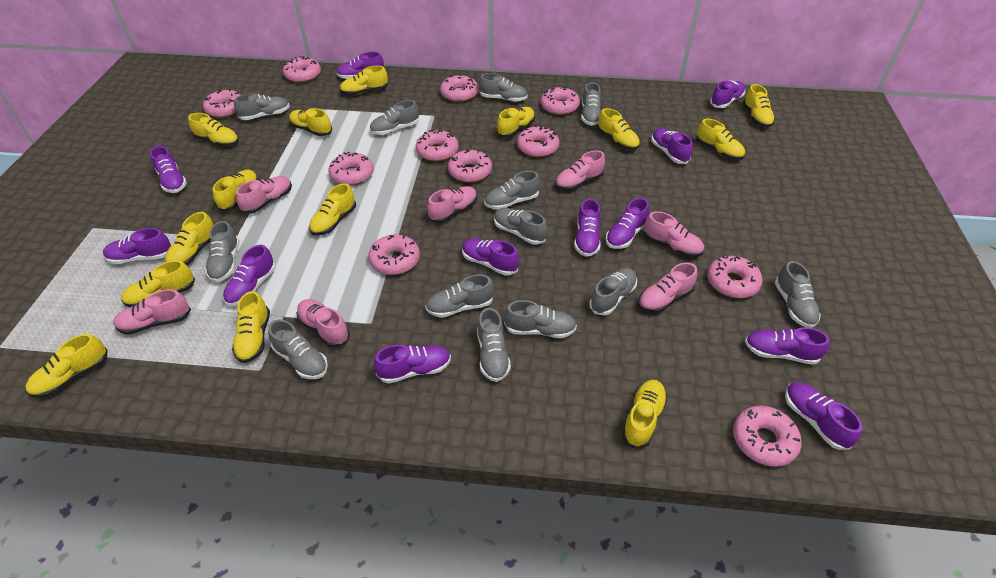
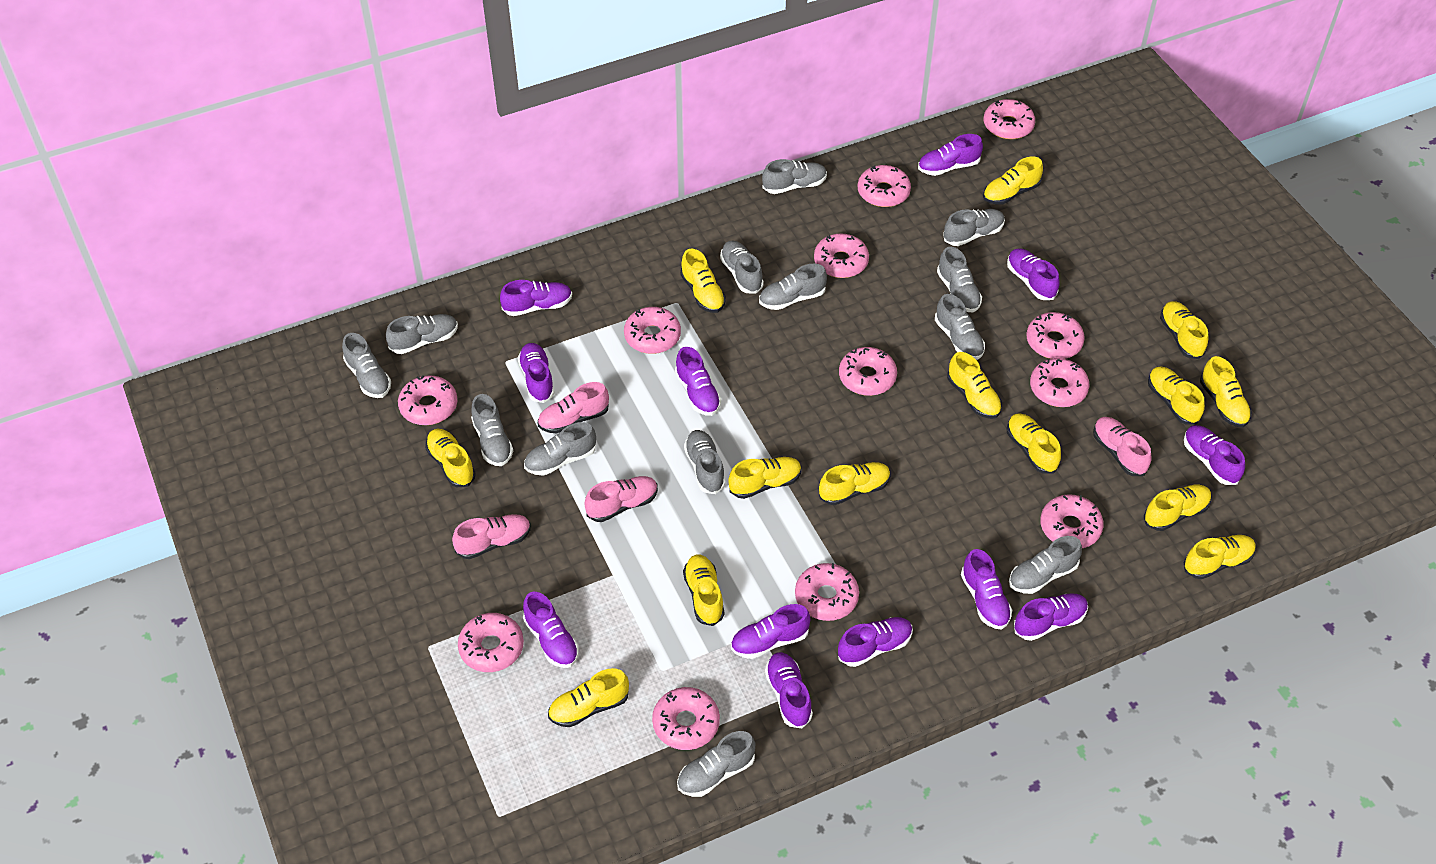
pink donut: [203,89,241,118] [283,56,321,83] [328,152,374,186] [368,235,420,275] [416,129,458,162] [440,74,478,102] [448,150,492,183] [517,125,559,157] [541,87,580,115] [707,255,763,298] [733,406,802,467] = 11 -> [398,375,457,425] [458,613,524,672] [624,307,681,354] [652,687,720,750] [795,563,859,621] [814,233,869,278] [839,347,897,396] [858,165,911,207] [984,99,1035,139] [1027,312,1085,359] [1030,358,1089,407] [1040,494,1104,548] = 12
pink shoe: [113,289,191,335] [236,176,292,214] [297,299,350,347] [427,186,477,223] [555,151,605,190] [638,263,698,313] [644,211,704,257] = 7 -> [452,514,531,559] [538,382,609,434] [584,476,658,522] [1093,417,1152,476] = 4

